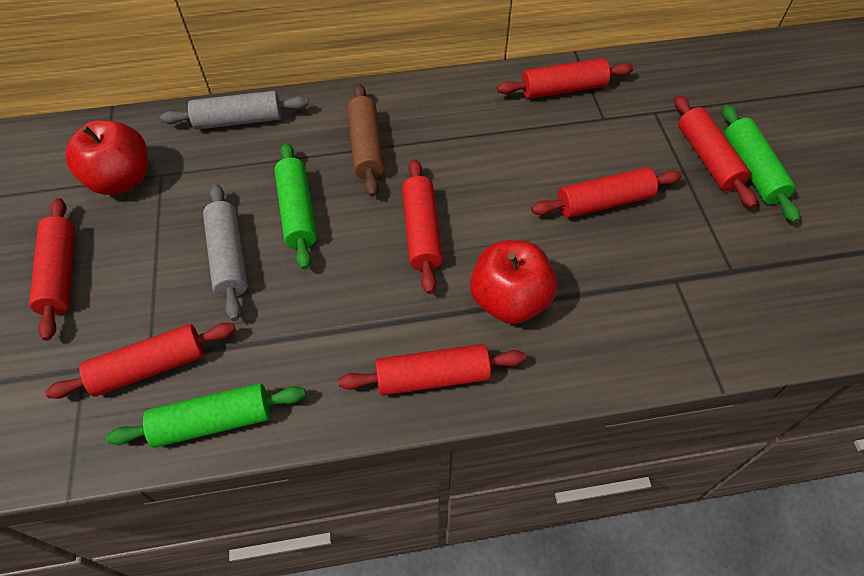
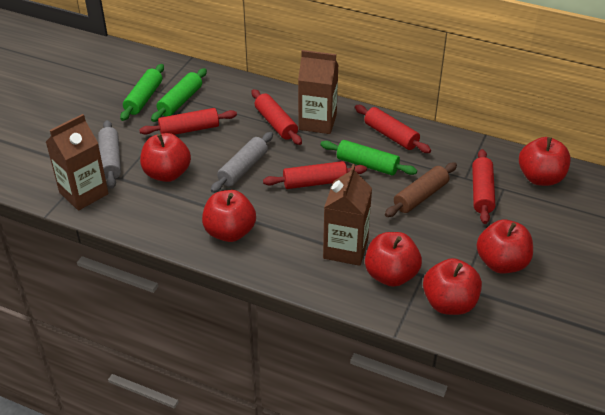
brown carton: none = 0 -> [46,114,109,210] [298,50,338,134] [323,164,372,266] = 3
red apple: [65,120,148,195] [470,240,557,324] = 2 -> [140,133,191,182] [202,190,256,242] [365,232,422,287] [423,258,482,315] [476,219,533,274] [519,137,571,186] = 6
red rolling pin: [29,198,75,341] [45,323,236,399] [338,344,526,396] [402,159,443,294] [497,58,634,99] [531,167,682,218] [674,95,757,208] = 7 -> [139,108,237,135] [252,89,302,145] [263,161,367,189] [355,105,431,153] [472,149,495,224] = 5

